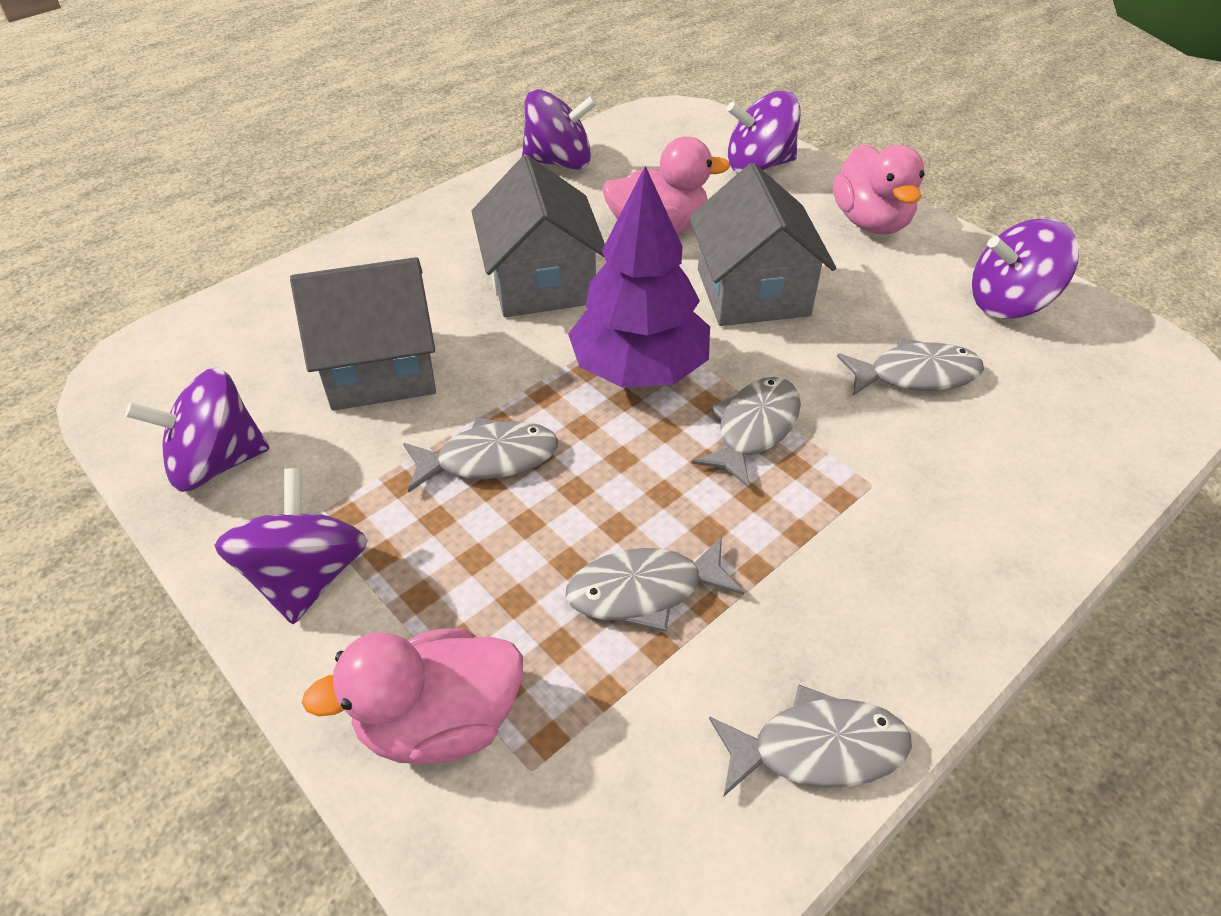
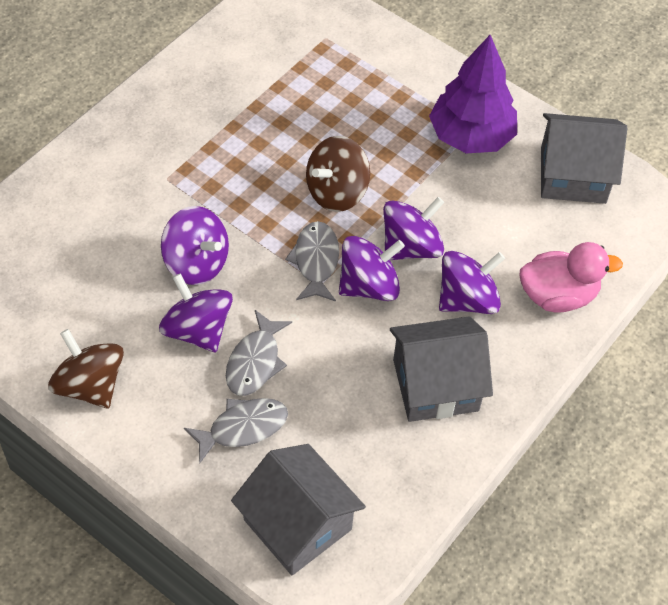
brown spinning top: none = 0 -> [48,329,124,408] [306,136,370,212] = 2
grey fish: [403,417,558,492] [566,537,744,632] [692,377,801,488] [709,684,912,796] [837,337,984,396] = 5 -> [184,398,288,464] [226,310,292,396] [285,221,339,302] = 3
pink duck: [302,628,523,765] [602,137,730,234] [833,144,924,234] = 3 -> [519,242,623,312] = 1

